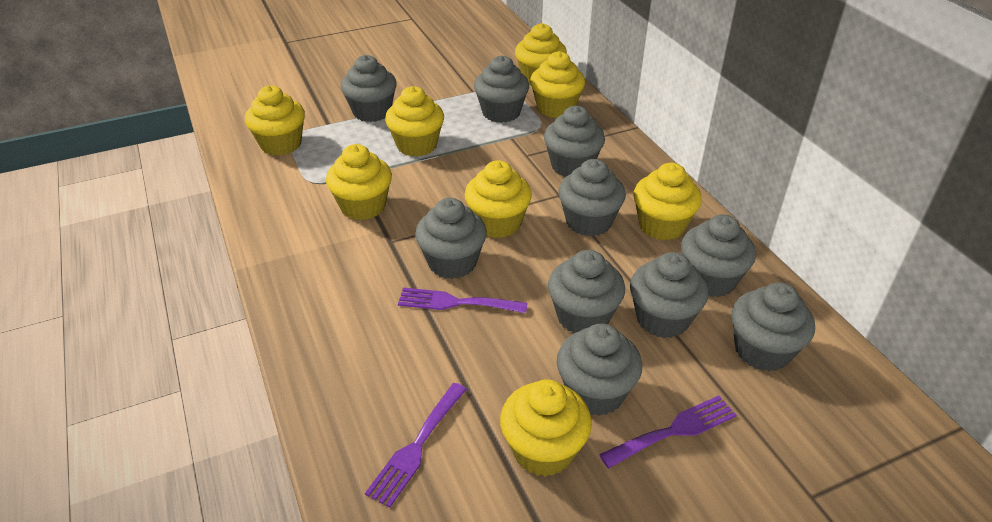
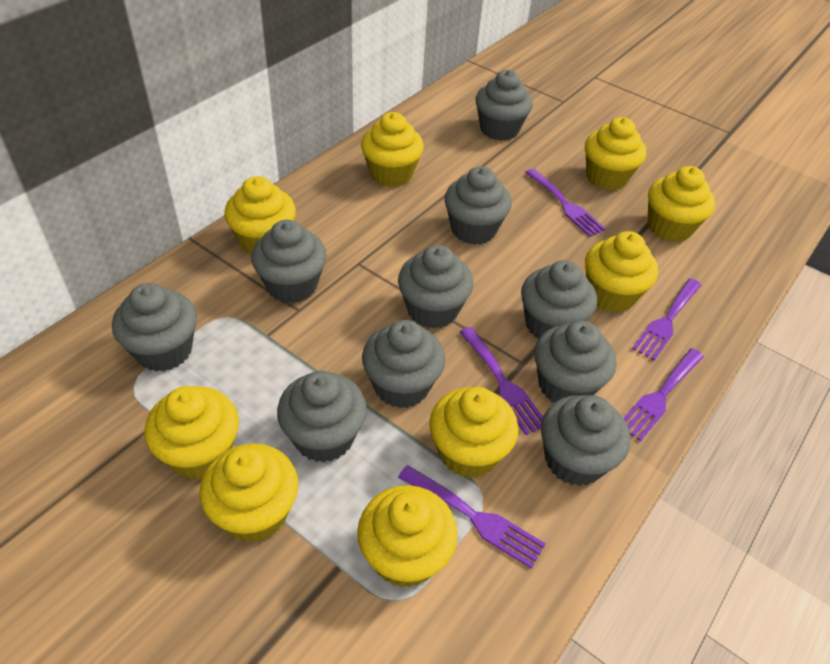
purple fork: [365,383,467,508] [398,288,528,313] [599,396,736,468] = 3 -> [398,465,546,569] [460,327,543,435] [525,168,606,237] [624,348,704,441] [632,278,701,361] = 5
yellow cupcake: [245,85,305,156] [326,144,392,220] [385,86,444,157] [464,160,532,238] [500,379,592,477] [515,23,567,86] [530,51,585,118] [633,163,702,240] = 8 -> [144,386,239,480] [199,443,298,542] [224,176,296,255] [357,485,458,588] [361,112,424,187] [429,387,519,478] [585,117,646,190] [585,231,658,312] [647,166,715,242] = 9

